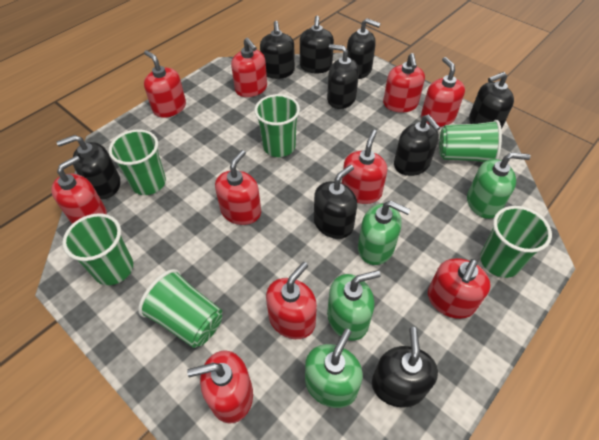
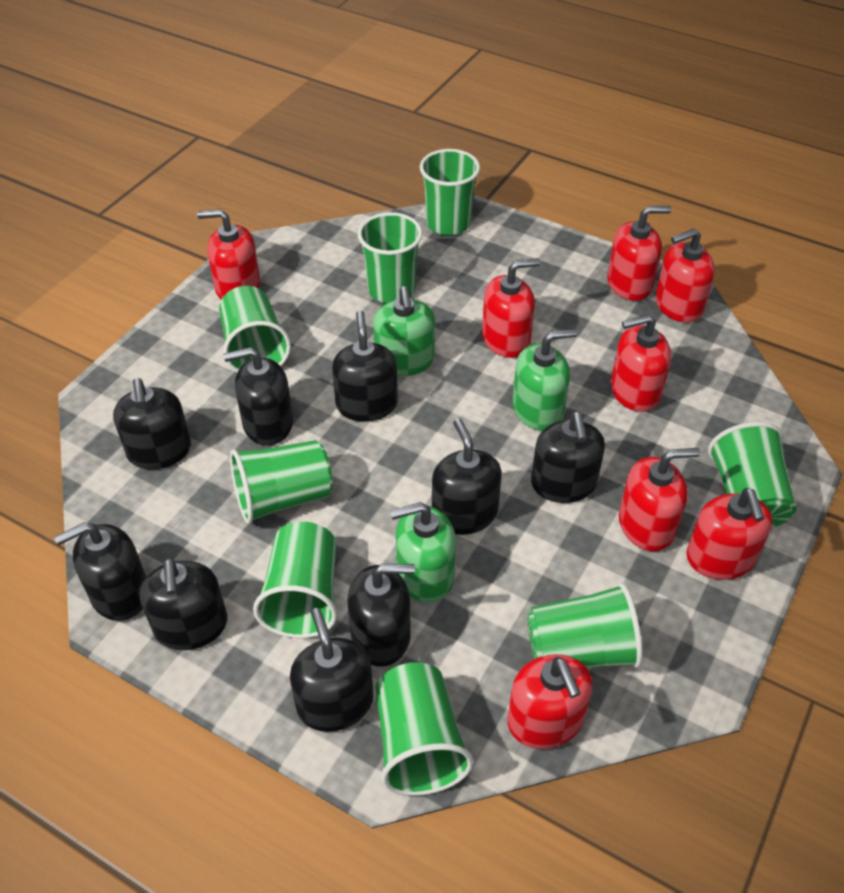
green cup: [63,213,133,285] [109,129,166,195] [138,269,222,348] [254,94,300,157] [439,120,502,162] [480,206,552,278] = 6 -> [219,286,291,373] [230,440,333,524] [253,522,337,638] [358,212,422,303] [375,662,473,796] [420,149,480,235] [527,583,643,668] [708,422,797,528] = 8
green soap dispenser: [305,329,363,408] [327,270,381,341] [358,201,410,265] [467,152,531,219] = 4 -> [373,286,435,376] [390,502,456,603] [512,329,577,431] = 3
red soap dispenser: [51,156,107,224] [144,50,186,118] [187,350,253,423] [215,150,261,225] [231,38,267,97] [266,262,317,339] [342,130,387,204] [383,53,425,113] [421,57,465,127] [428,258,491,319] = 10 -> [197,209,260,300] [482,258,540,358] [508,654,593,749] [607,206,672,301] [611,314,671,412] [619,448,700,551] [655,228,715,322] [686,488,772,580] = 8

